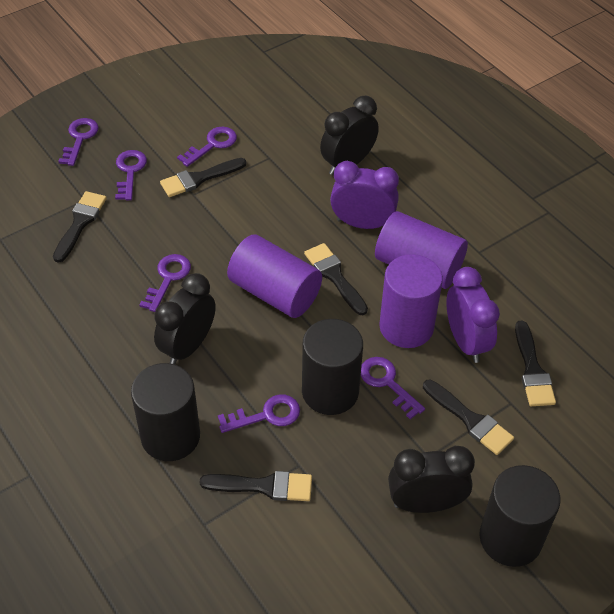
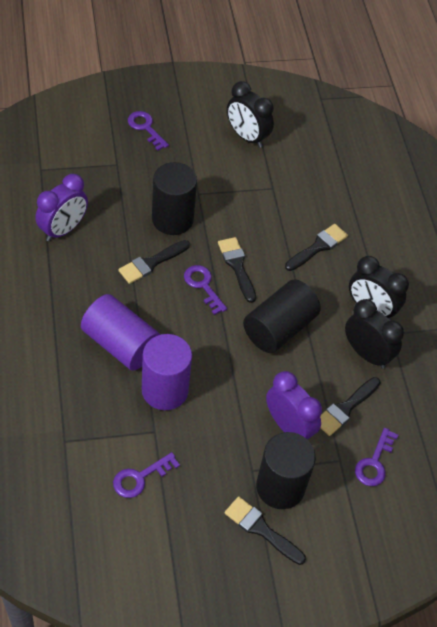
black brush: [53,191,107,263] [160,158,246,197] [199,471,312,501] [304,243,368,315] [423,380,514,455] [515,320,556,406] = 6 -> [118,240,190,284] [218,237,256,303] [225,496,306,565] [285,224,348,271] [320,377,381,436] = 5
purple cylinder: [227,234,322,318] [375,211,468,289] [379,254,443,348] = 3 -> [81,294,160,370] [142,334,192,410] = 2
purple key: [58,118,99,166] [115,150,147,200] [140,254,191,312] [177,127,237,167] [218,394,300,433] [361,357,425,419] = 6 -> [113,452,180,498] [128,111,169,151] [184,265,227,315] [355,428,398,486] = 4

